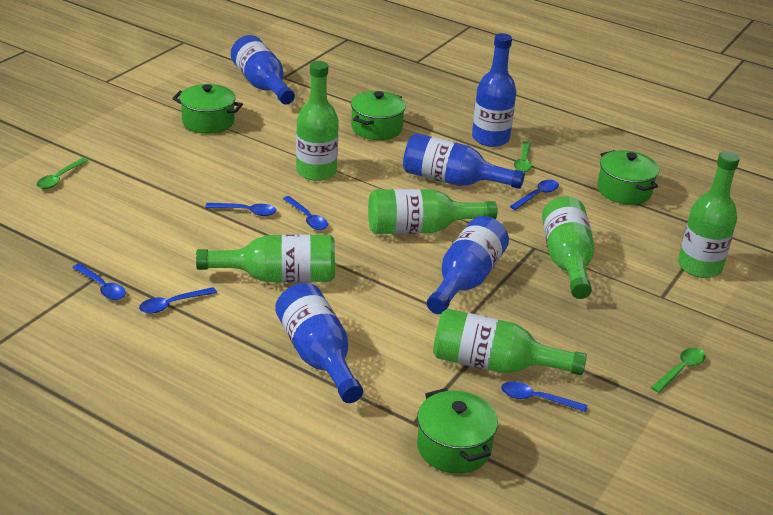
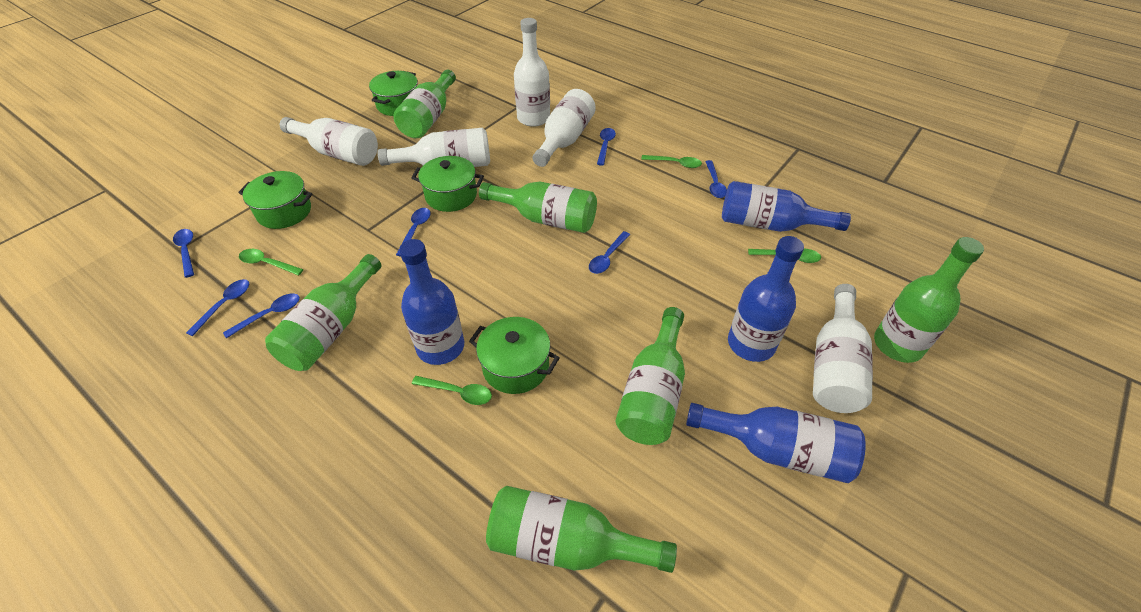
blue bottle: [231,35,295,105] [275,283,363,403] [403,133,525,189] [427,216,509,314] [472,33,516,147] = 5 -> [399,239,464,365] [686,403,866,483] [722,181,851,232] [728,236,804,362] = 4
blue spoon: [72,263,126,300] [139,287,217,314] [205,203,276,216] [283,196,328,230] [501,381,587,412] [510,180,559,210] = 6 -> [173,229,194,278] [186,279,249,337] [223,293,300,339] [396,208,431,257] [589,231,630,274] [597,128,616,166] [705,160,727,198] = 7
green spoon: [37,158,88,189] [514,141,532,172] [651,348,706,393] = 3 -> [239,249,303,275] [412,376,492,405] [641,155,702,168] [748,249,821,263] = 4
white bottle: none = 0 -> [280,117,378,166] [378,128,490,167] [514,18,550,127] [532,89,596,167] [813,284,873,413] = 5

